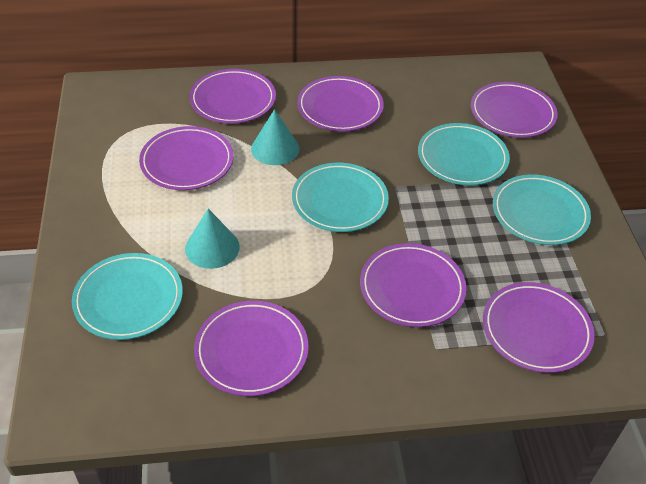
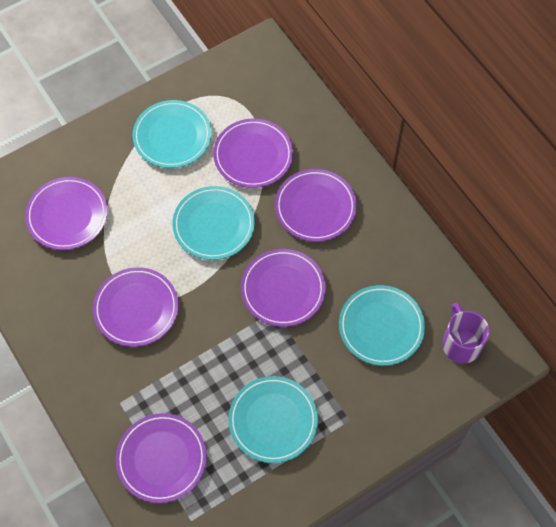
purple mug: none = 0 -> [442,303,490,364] = 1
purple plate: [139,126,233,190] [190,69,276,124] [194,301,308,396] [297,76,384,132] [360,243,466,327] [471,82,558,138] [483,282,595,373] = 7 -> [25,177,108,250] [93,267,178,347] [116,413,207,503] [213,119,293,188] [241,249,325,327] [275,169,357,242] = 6
turquoise cone: [185,209,240,269] [251,109,299,165] = 2 -> none = 0

